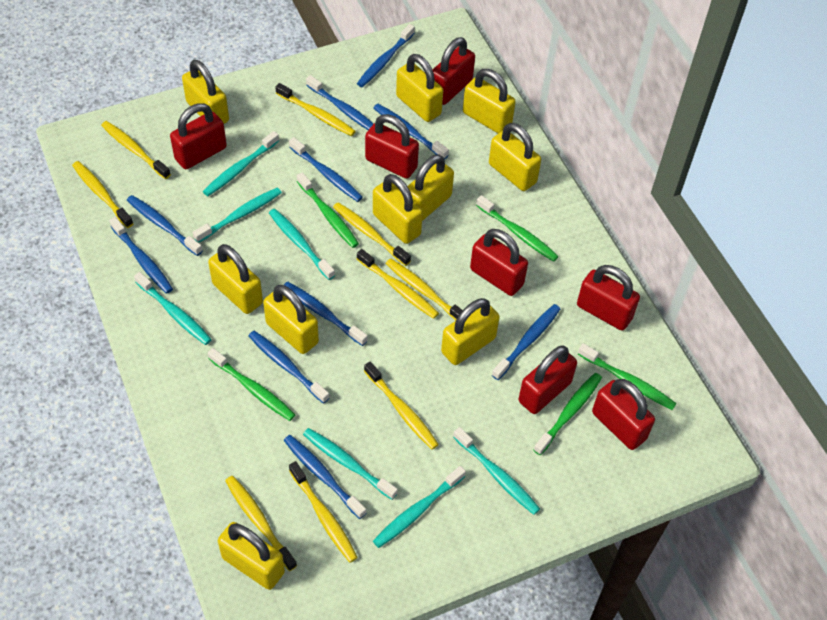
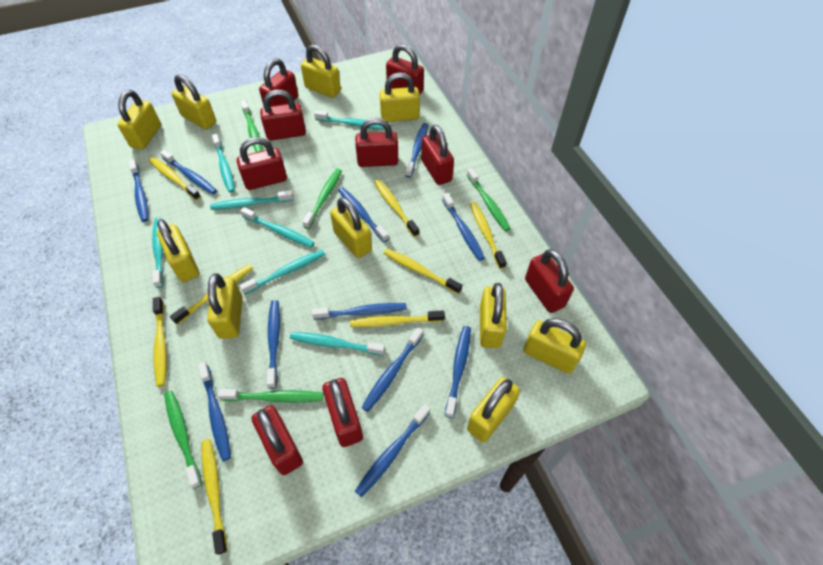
blue toothbrush: [109,217,173,294] [127,195,203,256] [249,331,329,404] [284,282,368,346] [284,435,366,519] [289,137,363,202] [306,75,373,130] [357,24,415,87] [373,104,449,160] [492,304,560,380] = 10 -> [129,159,148,222] [160,150,217,195] [198,362,231,461] [267,300,280,389] [312,303,407,320] [338,187,389,242] [355,404,430,497] [361,327,423,412] [405,123,429,178] [442,193,485,261] [445,326,471,418] = 11
red padlock: [170,103,227,169] [365,114,419,179] [433,37,475,105] [470,229,528,296] [519,345,577,414] [577,265,640,330] [592,379,655,450] = 7 -> [237,137,287,190] [252,405,303,475] [259,58,298,106] [260,90,306,141] [322,378,363,447] [355,118,398,167] [386,44,424,94] [421,125,454,185] [525,249,574,313] = 9
yellow toothbrush: [72,161,134,228] [101,121,171,179] [225,476,297,571] [275,83,356,136] [289,461,358,563] [333,202,411,266] [357,249,439,319] [364,361,439,449] [386,259,463,321] = 9 -> [149,157,201,200] [153,297,167,387] [170,264,253,325] [202,439,228,555] [350,310,445,327] [374,179,419,237] [384,249,462,294] [470,202,507,269] = 8

